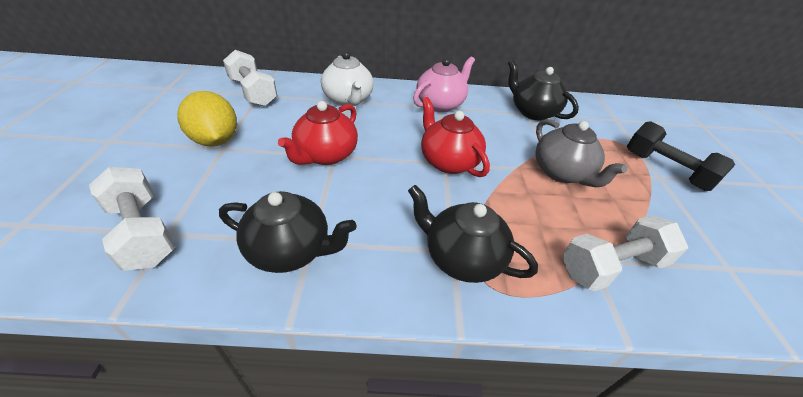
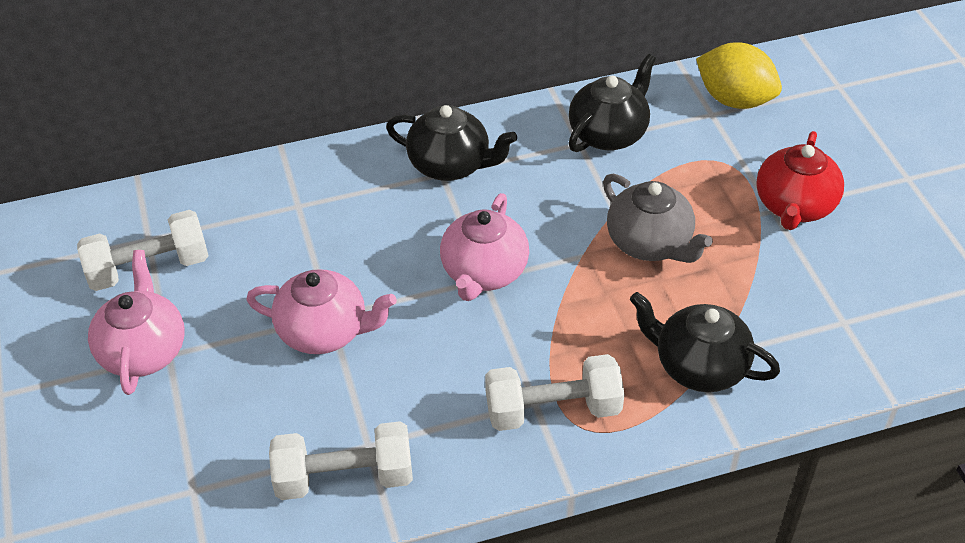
black dumbbell: [627,121,735,191] = 1 -> none = 0
pink teapot: [413,56,475,112] = 1 -> [88,250,185,395] [246,269,397,354] [440,193,529,301] = 3
red teapot: [278,101,358,165] [421,97,490,177] = 2 -> [756,131,844,230] = 1
white teapot: [321,51,374,106] = 1 -> none = 0

